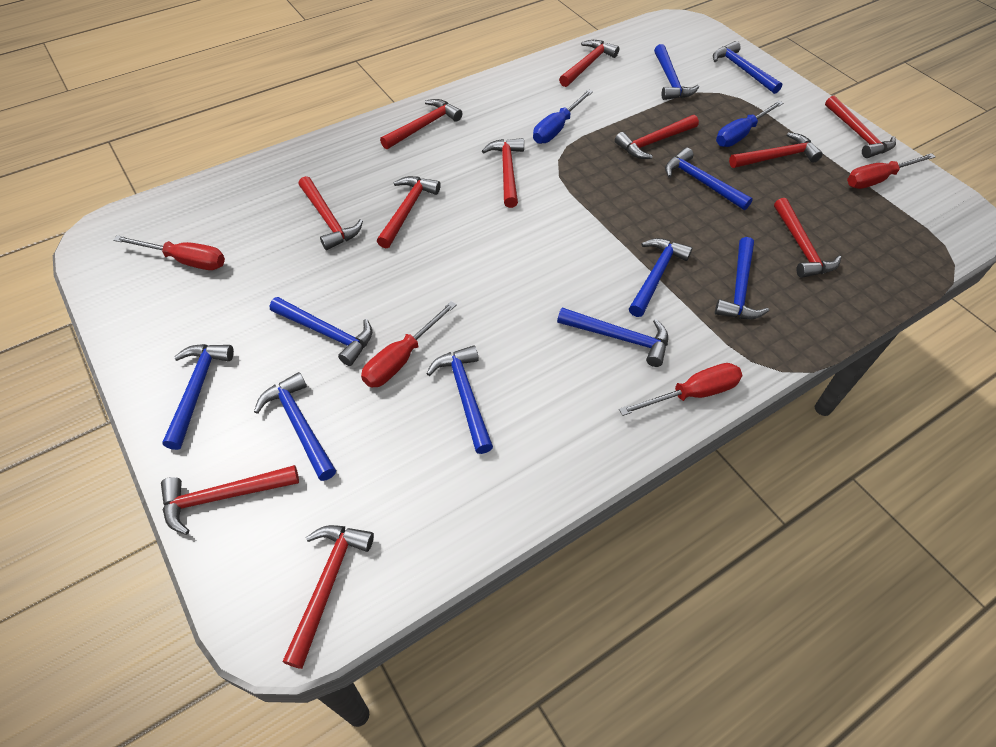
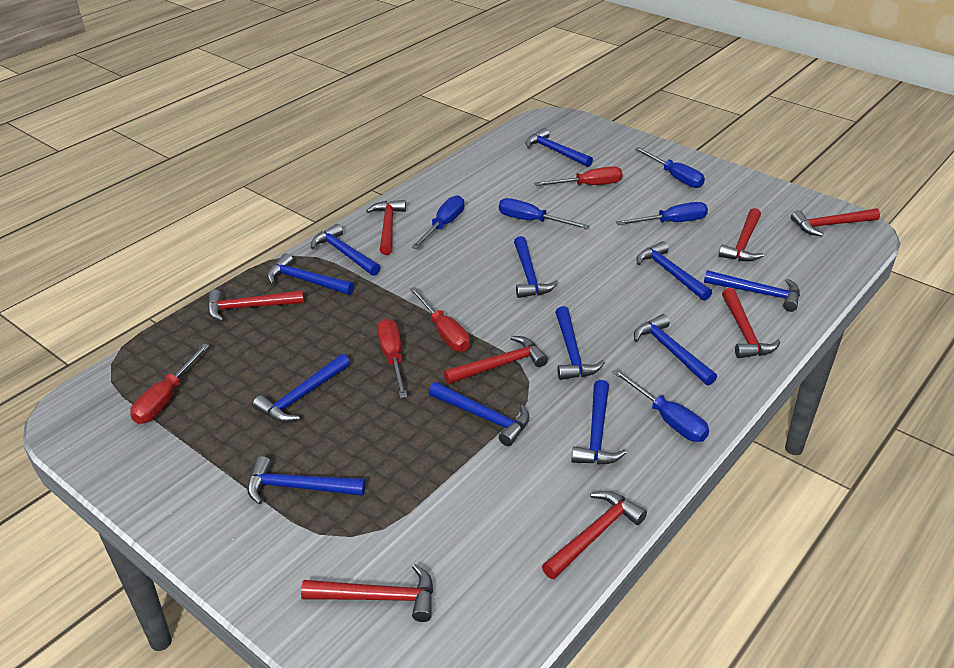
blue hammer: [162,344,234,450] [254,372,336,481] [270,297,372,366] [426,345,493,454] [557,307,668,367] [629,238,692,317] [654,44,699,100] [665,148,753,210] [713,41,782,94] [715,237,769,319] = 10 -> [247,456,366,505] [253,354,350,423] [267,253,354,295] [311,224,381,276] [429,382,529,446] [514,236,558,298] [526,128,593,167] [555,306,605,380] [571,380,627,465] [634,314,717,386] [636,241,712,301] [704,270,800,312] = 12
blue screwdriver: [533,89,593,144] [716,100,783,147] = 2 -> [412,195,464,249] [499,198,589,229] [613,369,709,442] [616,202,708,225] [635,147,705,188] = 5
red hammer: [161,465,299,535] [282,525,374,669] [298,176,363,250] [377,176,441,248] [380,99,463,149] [482,138,524,208] [559,40,619,87] [615,115,699,159] [729,132,823,168] [774,198,841,278] [825,95,896,158] = 11 -> [208,289,304,322] [301,564,433,622] [366,200,406,255] [443,336,548,384] [542,491,647,579] [719,208,764,261] [722,288,780,358] [791,208,880,236] = 8

